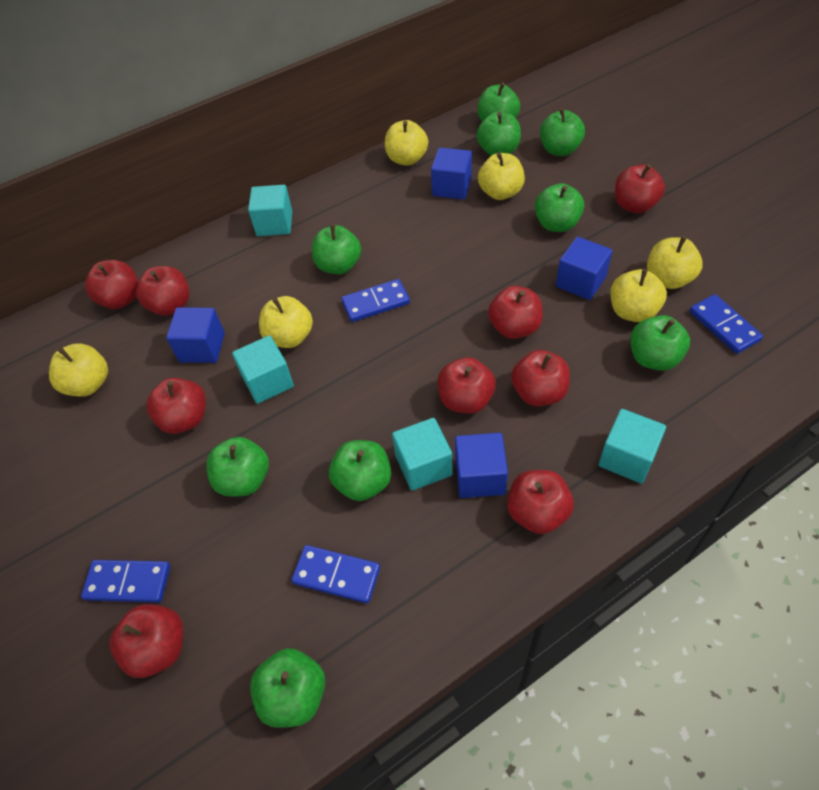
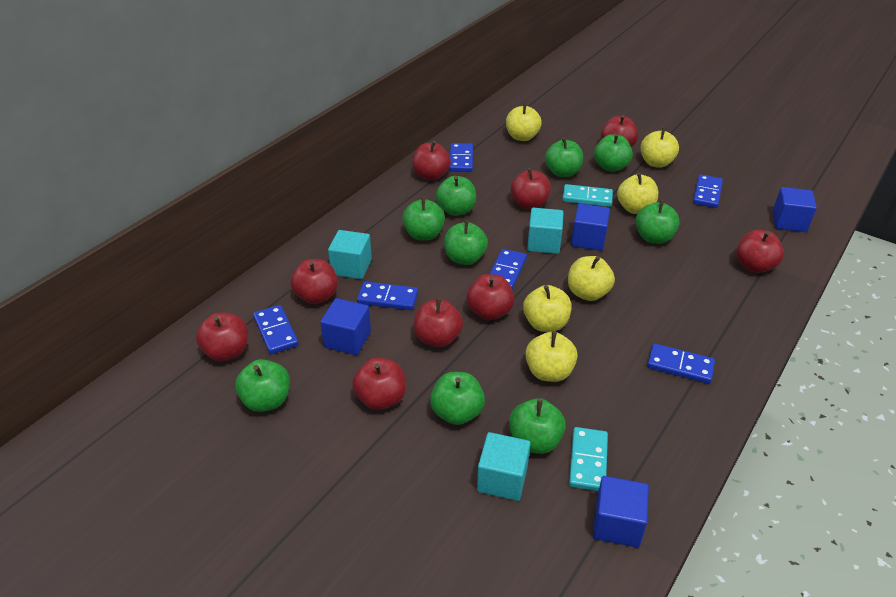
blue domino: [81,560,170,603] [291,545,380,603] [341,279,410,322] [690,294,763,354] = 4 -> [253,305,299,354] [357,281,418,310] [449,143,473,172] [489,249,527,290] [647,343,715,384] [693,174,723,208] = 6
turquoise cube: [232,335,294,404] [248,185,292,236] [392,418,453,491] [598,409,666,484] = 4 -> [328,230,372,279] [477,432,531,501] [527,208,564,254] = 3
turquoise domino: none = 0 -> [562,184,613,207] [569,427,608,491] = 2

